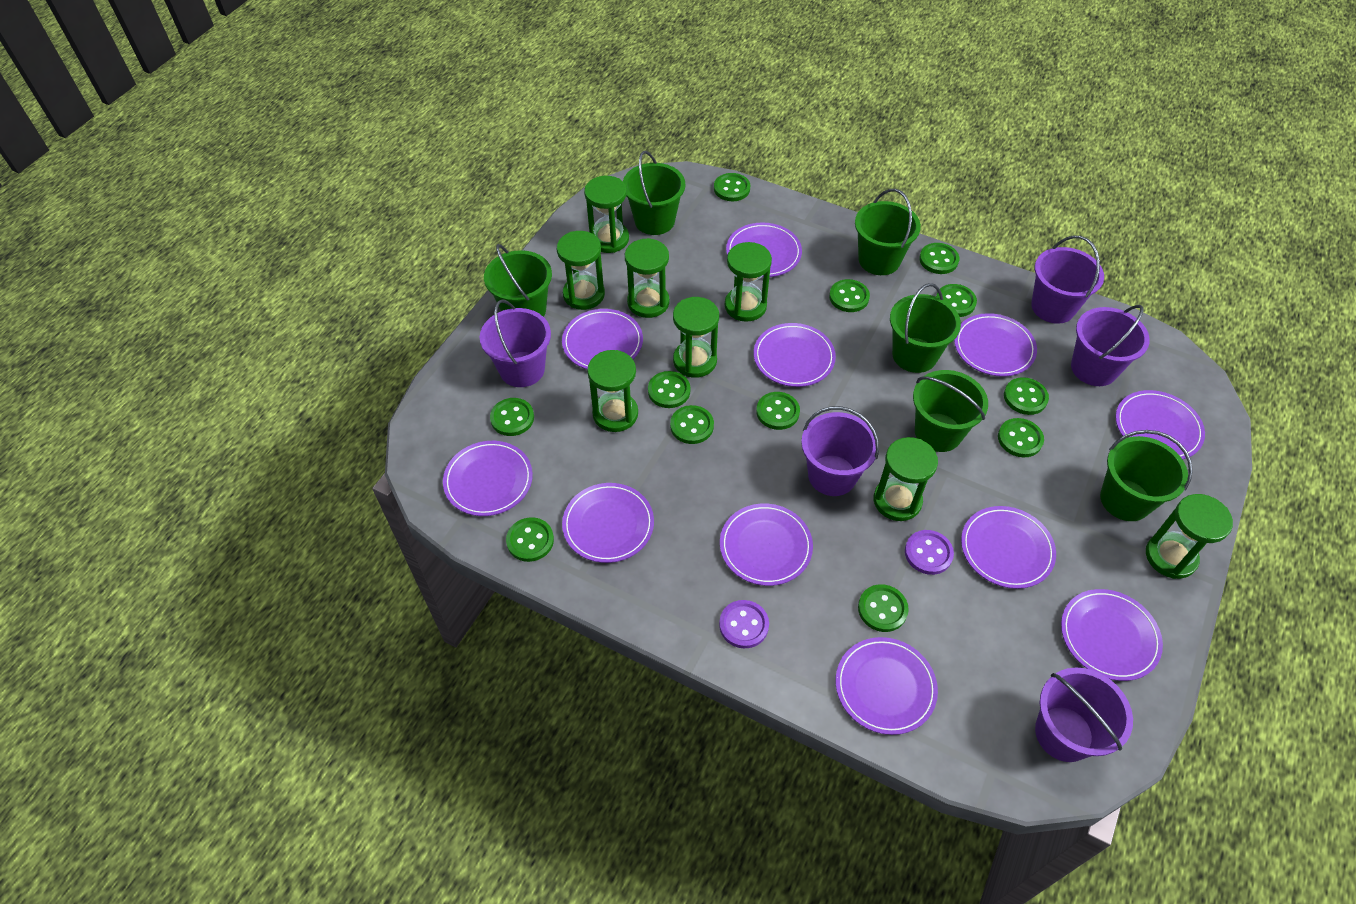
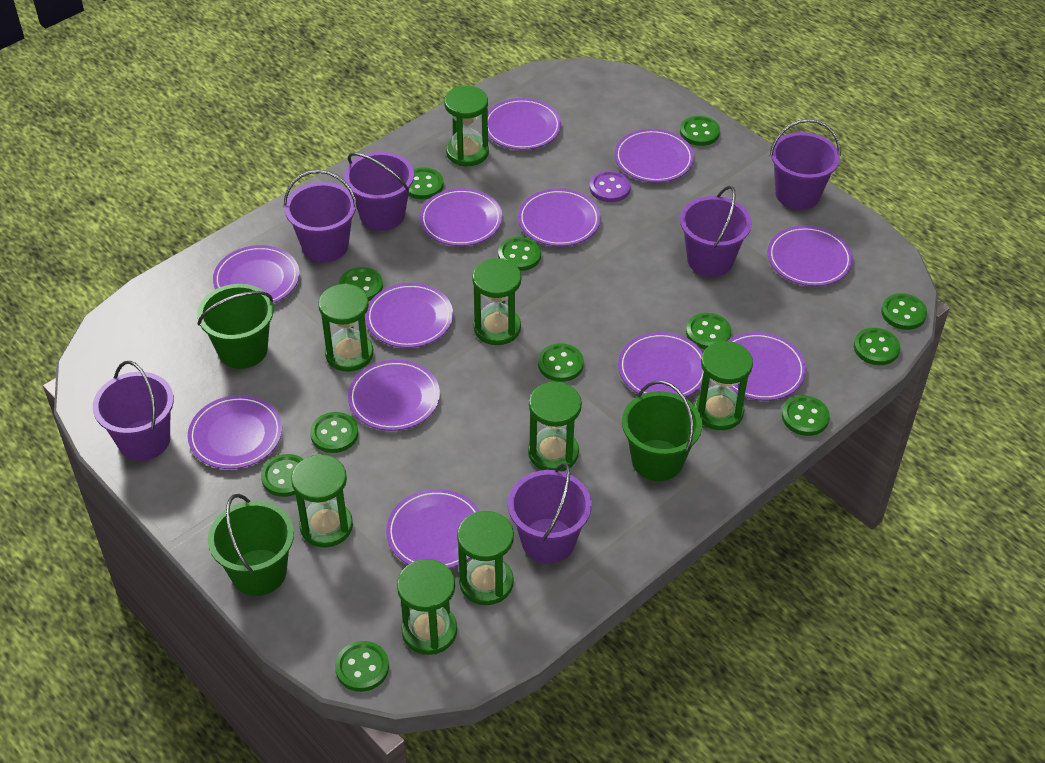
green bucket: [484,244,552,317] [623,151,685,235] [855,189,921,275] [890,283,961,373] [913,370,988,452] [1100,430,1193,521] = 6 -> [197,284,274,369] [208,494,294,596] [622,381,702,481] = 3
purple bucket: [480,300,551,387] [801,406,879,496] [1031,235,1104,324] [1035,667,1133,762] [1071,305,1150,386] = 5 -> [93,361,174,461] [284,170,357,262] [344,152,414,231] [508,463,592,563] [680,186,752,277] [770,119,841,210] = 6
purple button: [719,600,769,648] [905,530,954,575] = 2 -> [590,170,631,202] = 1
purple plate: [443,441,533,516] [562,309,643,369] [562,483,654,563] [720,504,813,586] [726,223,802,277] [754,323,836,387] [836,637,938,735] [954,313,1037,377] [961,506,1056,589] [1061,589,1163,681] [1116,390,1205,460] = 11 -> [188,395,282,469] [213,245,299,303] [348,360,440,431] [365,283,453,348] [386,489,480,569] [420,188,502,246] [488,98,561,150] [518,188,601,246] [614,129,694,183] [618,332,704,397] [728,332,806,401] [768,226,853,286] = 12

